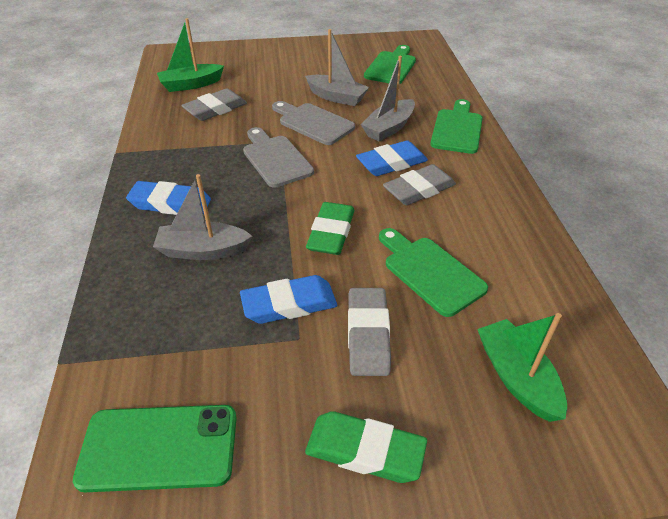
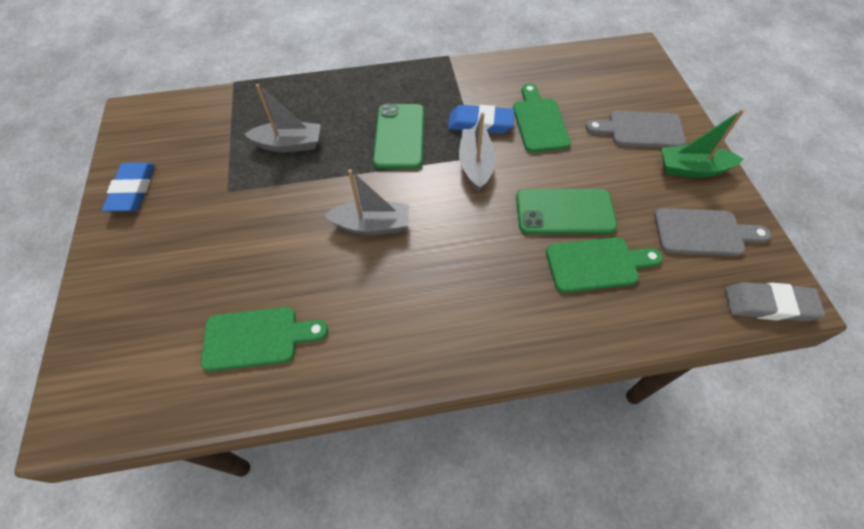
blue eraser: [126,181,211,215] [240,275,337,324] [356,141,428,176] = 3 -> [102,162,155,212] [448,105,514,133] = 2
green boat: [157,18,224,92] [477,313,567,422] = 2 -> [661,109,745,178] = 1
green eraser: [305,411,427,483] [306,202,355,255] = 2 -> none = 0
green phone: [73,405,237,492] = 1 -> [373,104,424,169] [516,189,617,234] = 2
grey eraser: [181,88,247,121] [348,288,391,376] [383,164,456,205] = 3 -> [725,282,825,321] = 1

